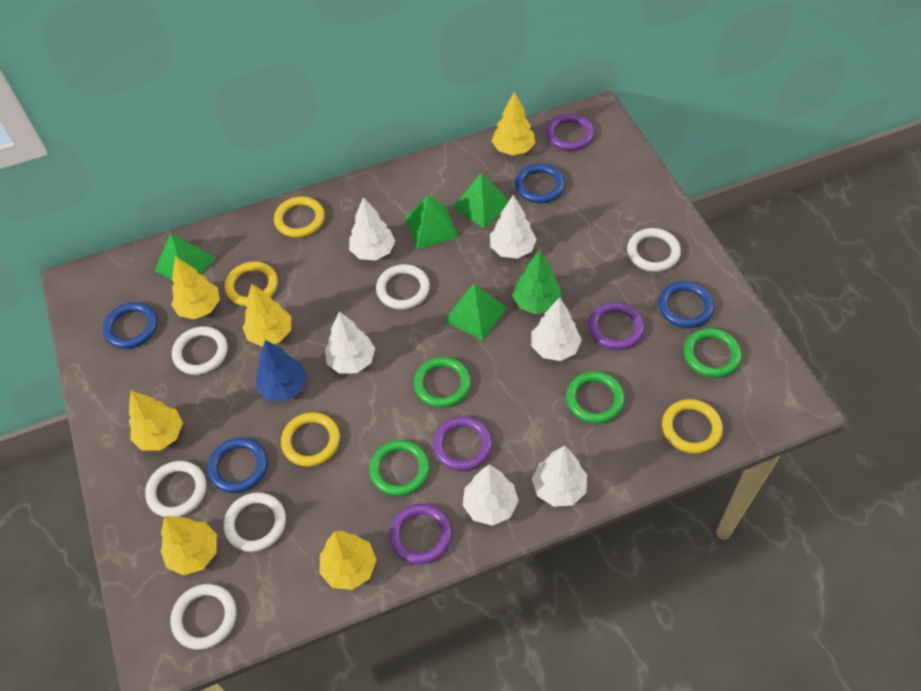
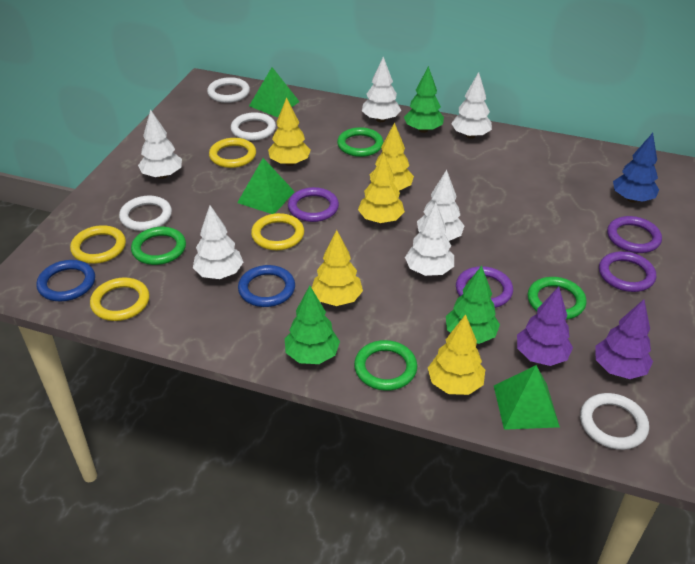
blue ring: [103,302,158,349] [208,437,268,493] [515,164,565,203] [658,281,714,328] = 4 -> [36,260,95,301] [238,265,295,307] = 2
green pyramid: [155,233,216,280] [405,195,459,249] [444,284,507,340] [453,173,509,229] = 4 -> [237,158,295,214] [249,67,300,117] [494,365,560,430] = 3
green tree: [512,250,562,314] = 1 -> [285,286,340,364] [404,66,444,133] [446,265,500,344] = 3
purple tree: none = 0 -> [517,287,573,366] [595,299,653,379] = 2
white ring: [145,461,206,517] [171,584,236,650] [172,326,228,375] [224,492,286,552] [376,264,430,310] [627,228,681,272] = 6 -> [119,196,172,231] [207,77,250,103] [231,112,276,141] [580,393,649,450] = 4
yellow tree: [129,390,183,451] [161,516,217,575] [171,256,220,319] [243,284,291,347] [319,531,376,590] [492,91,535,155] = 6 -> [268,97,311,166] [312,230,363,306] [358,153,405,224] [370,122,414,190] [428,314,485,395] = 5

